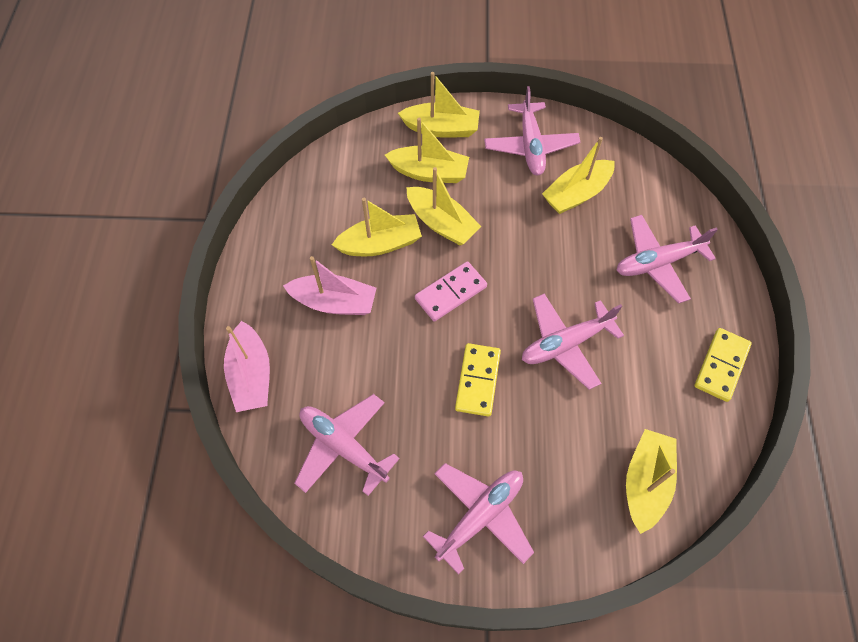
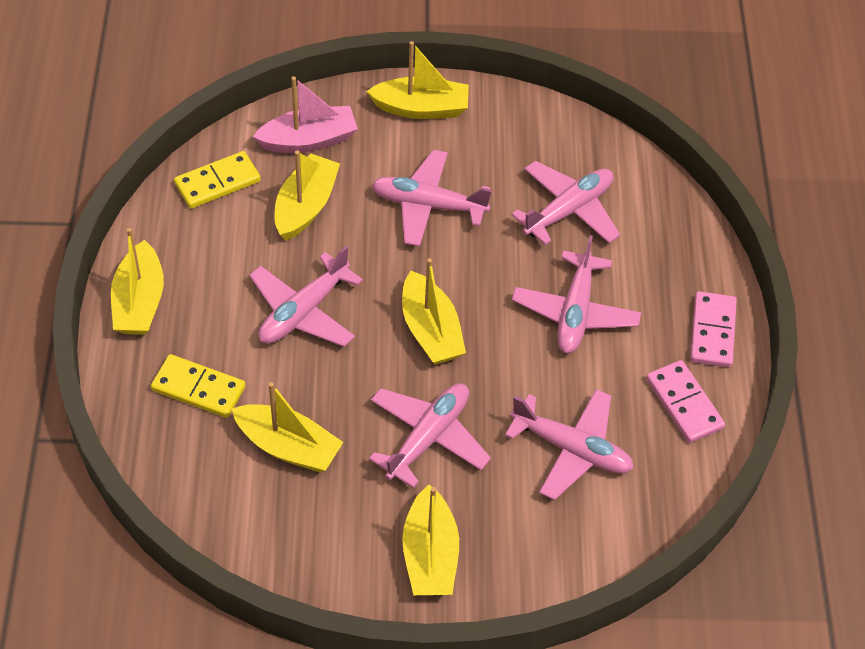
pink boat: [224,321,270,412] [283,256,376,315] = 2 -> [253,76,358,153] = 1
pink domino: [415,261,487,322] = 1 -> [646,360,725,443] [690,291,737,367] = 2
pink plane: [295,394,400,496] [423,463,534,575] [484,86,580,175] [522,294,624,390] [616,215,718,304] = 5 -> [249,246,363,347] [369,383,491,488] [371,150,492,247] [505,389,634,500] [511,161,620,245] [512,235,641,353] = 6

